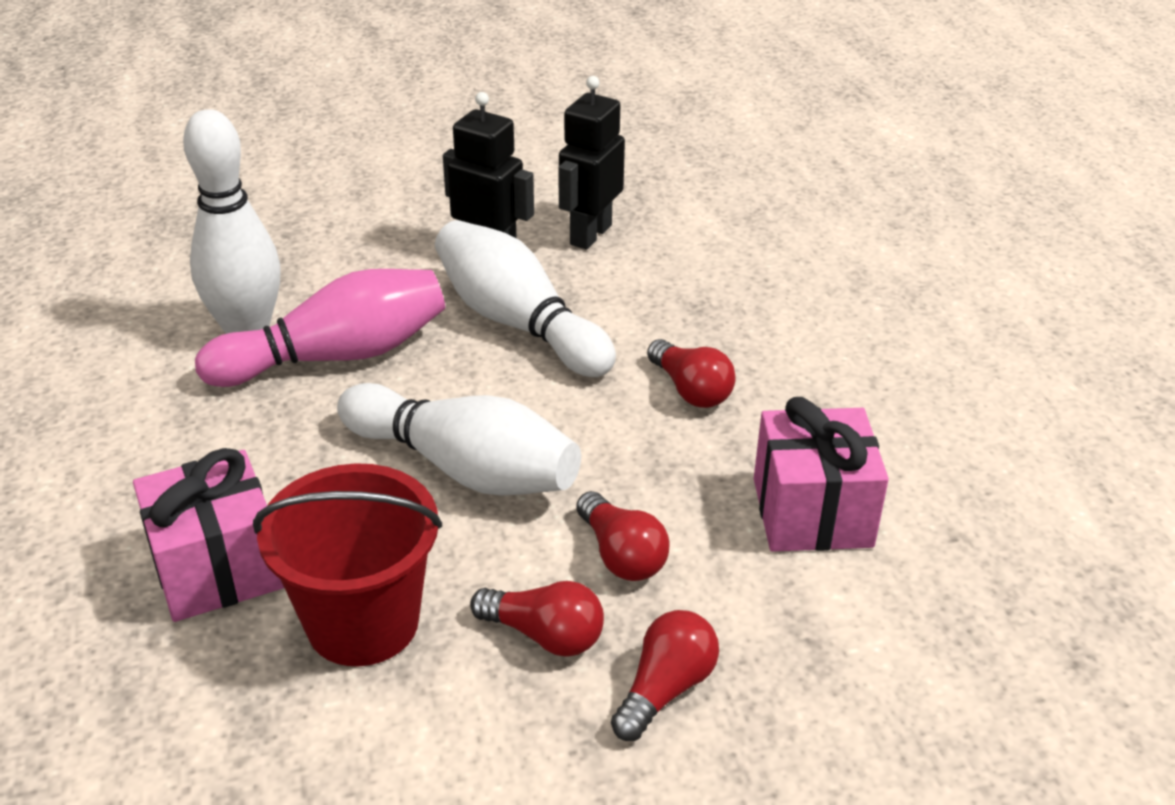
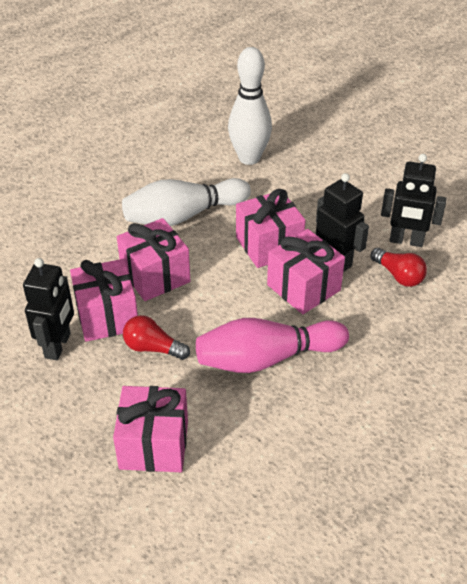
black robot: [443,92,534,238] [558,76,625,250] = 2 -> [23,258,74,360] [316,173,369,272] [381,154,447,247] = 3
pink gift: [133,448,284,622] [754,397,889,552] = 2 -> [70,259,138,342] [113,386,188,472] [117,218,190,301] [236,189,306,268] [267,229,345,314] = 5
red bucket: [253,463,442,666] = 1 -> none = 0
red light bulb: [470,581,604,657] [576,491,670,581] [611,610,719,741] [647,339,736,408] = 4 -> [123,315,190,360] [370,248,427,287] = 2
white bowling pin: [183,109,281,334] [337,383,581,496] [435,220,616,377] = 3 -> [122,178,251,226] [228,47,272,165] = 2

